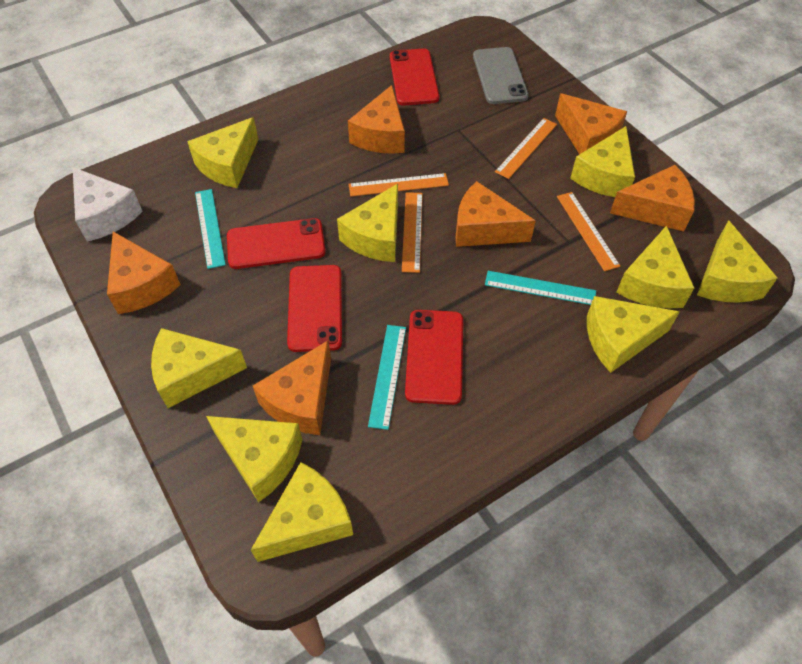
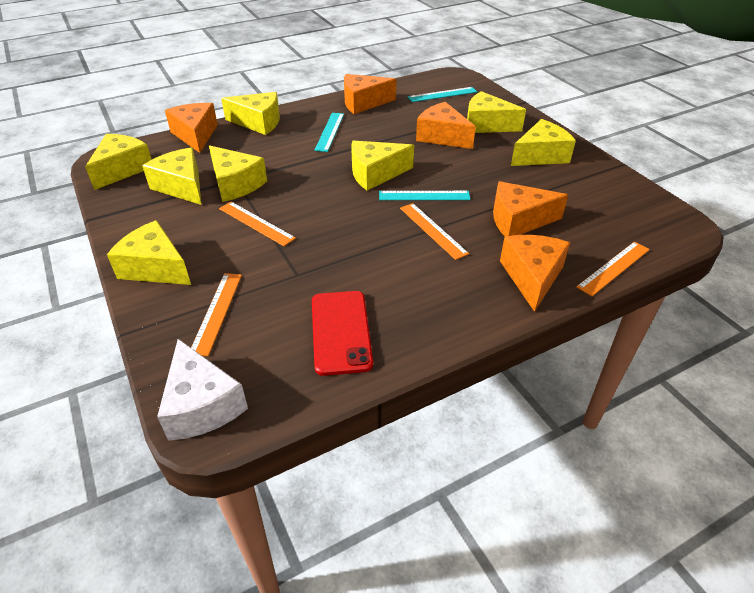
grey phone: [473,47,529,104] = 1 -> none = 0
orange cheese: [107,232,181,314] [253,341,331,435] [348,85,405,154] [456,181,536,247] [555,93,627,154] [610,165,695,231] = 6 -> [165,103,218,153] [344,74,396,114] [416,102,476,149] [493,181,568,237] [500,235,570,312] = 5
red phone: [227,218,326,269] [287,265,342,352] [390,49,439,106] [405,310,463,405] = 4 -> [312,291,373,376] = 1
yellow cheese: [151,328,247,408] [187,117,258,188] [206,416,303,502] [251,462,353,562] [337,184,398,262] [570,126,635,197] [587,296,680,373] [616,225,694,308] [697,220,777,303] = 9 -> [85,134,152,190] [107,220,191,285] [142,147,201,205] [209,145,267,202] [221,92,280,135] [351,140,414,191] [467,91,526,133] [511,119,576,166] = 8

